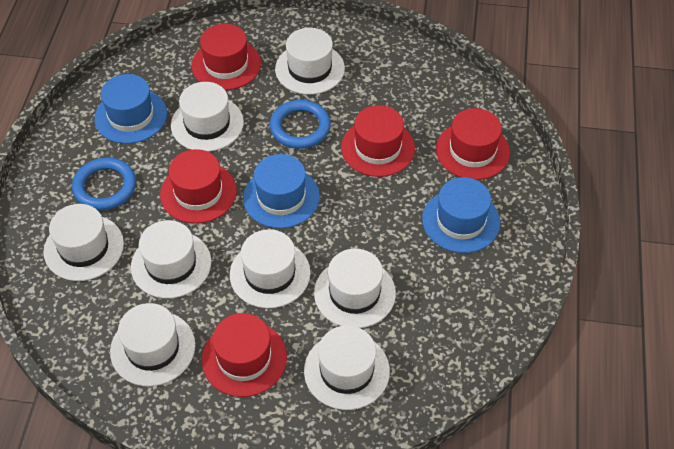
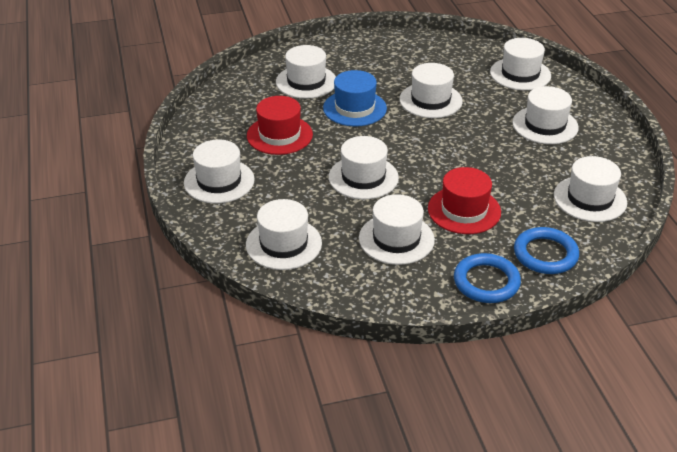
blue hat: [94,74,167,144] [243,154,320,229] [422,177,500,253] = 3 -> [323,70,387,126] = 1
red hat: [160,149,237,224] [191,24,261,90] [202,313,287,397] [341,105,415,177] [436,108,510,180] = 5 -> [247,96,313,155] [428,167,501,234] = 2
white hat: [44,204,124,281] [110,303,195,386] [131,220,211,298] [171,82,244,152] [230,229,310,308] [275,28,345,94] [304,325,390,410] [314,249,396,328] = 8 -> [184,140,255,203] [246,199,322,270] [276,45,336,99] [329,136,399,199] [359,194,435,265] [399,63,463,118] [490,38,551,90] [512,86,579,144] [554,156,627,222] = 9

